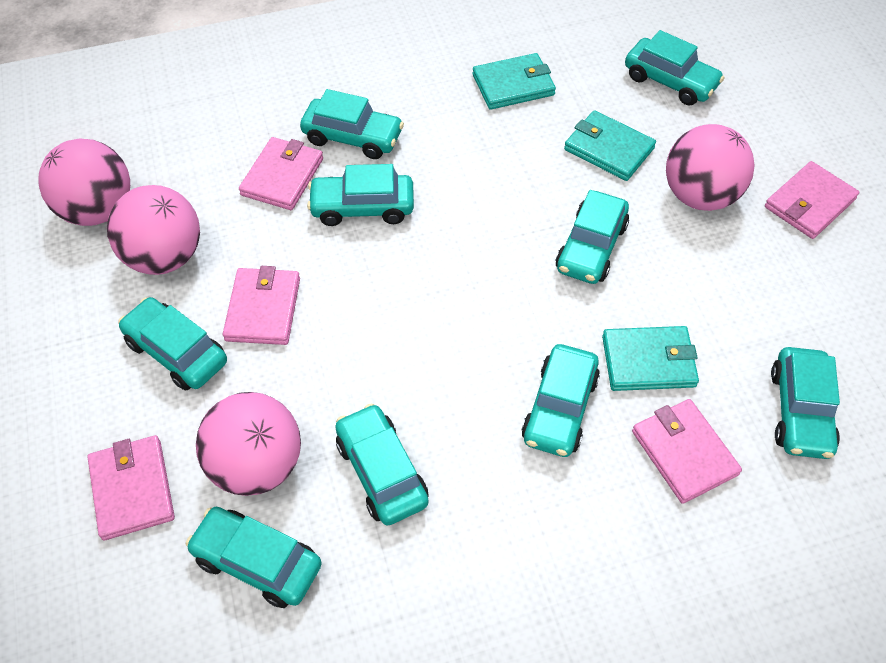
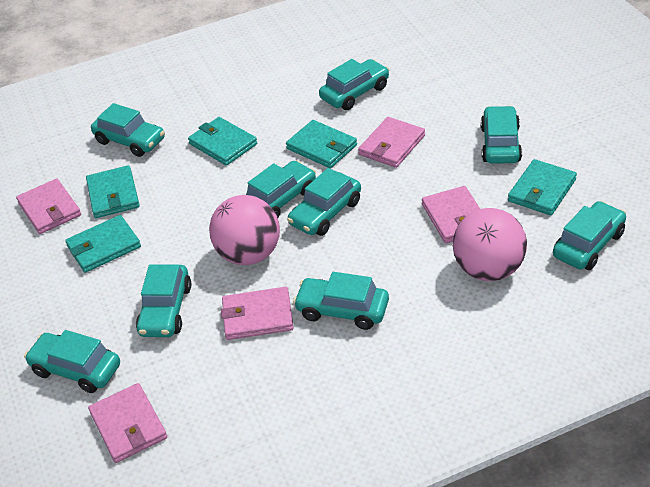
pink ball: [39,138,130,226] [107,185,200,275] [196,392,301,496] [666,124,754,211] = 4 -> [209,195,280,265] [453,208,527,281] = 2
turquoise wallet: [473,53,556,110] [564,110,656,181] [602,326,699,391] = 3 -> [65,215,141,273] [86,165,140,218] [188,117,257,166] [286,120,357,168] [508,159,577,215] = 5

